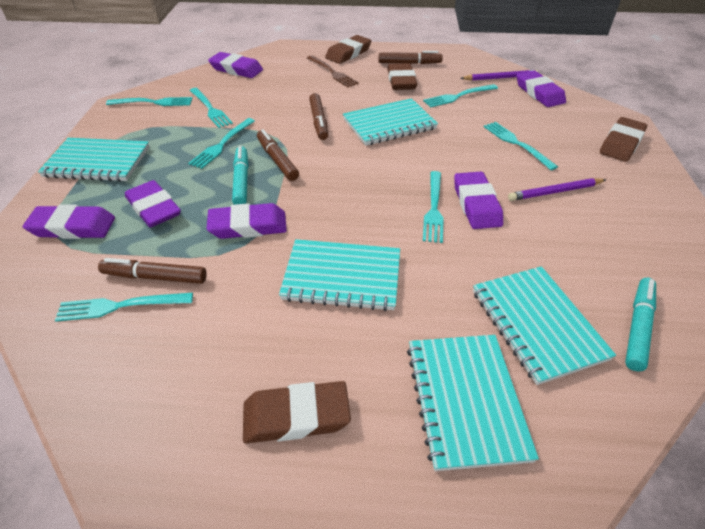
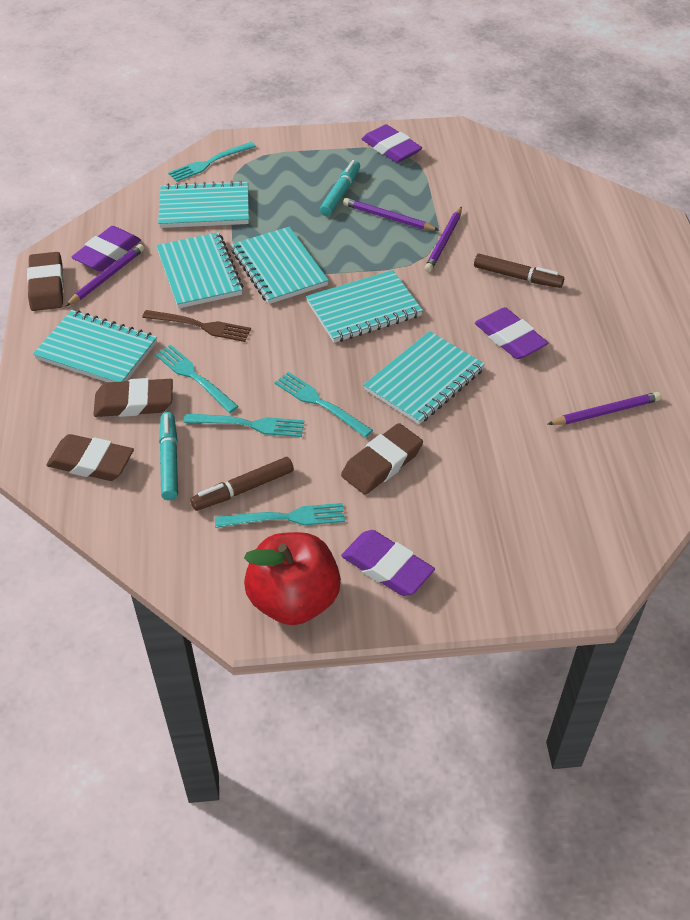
brown marker: [98,258,207,284] [257,129,299,181] [309,93,328,140] [379,51,443,64] = 4 -> [190,457,294,511] [474,254,564,288] = 2
purple eraser: [23,204,115,239] [125,180,181,227] [206,203,287,239] [208,52,263,78] [454,172,503,229] [517,70,566,107] = 6 -> [72,226,141,272] [341,530,435,596] [362,124,422,163] [475,307,548,359] = 4
purple pencil: [460,70,538,81] [508,178,606,201] = 2 -> [65,244,144,307] [343,198,439,231] [424,207,462,272] [547,392,661,425] = 4
red apple: none = 0 -> [244,532,341,625] = 1
turquoise fork: [55,293,193,322] [106,97,193,106] [188,118,255,169] [190,88,233,128] [423,84,498,108] [423,171,444,243] [484,122,558,170] = 7 -> [155,345,239,413] [168,142,256,182] [184,413,304,437] [215,503,345,528] [275,372,373,437] = 5
turquoise notebook: [38,138,149,182] [279,239,400,311] [343,98,438,146] [407,335,539,471] [473,266,616,385] = 5 -> [33,310,157,382] [156,232,243,309] [158,180,249,228] [231,227,329,304] [306,270,423,343] [364,331,485,425] = 6

